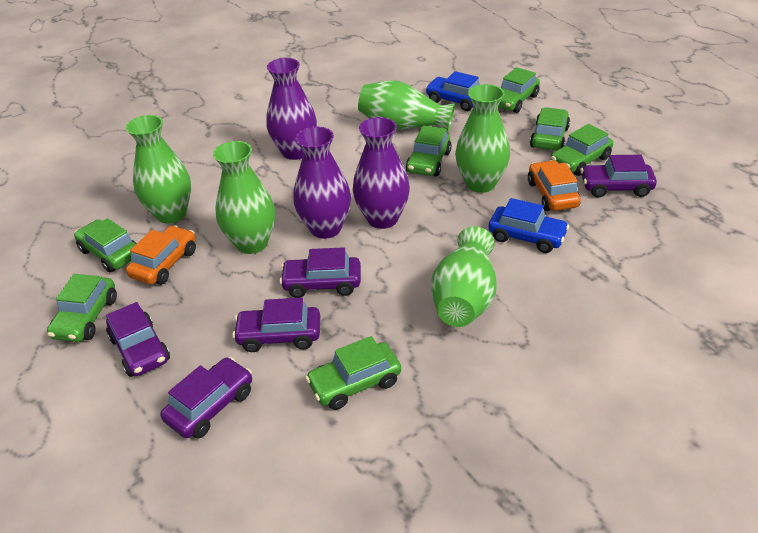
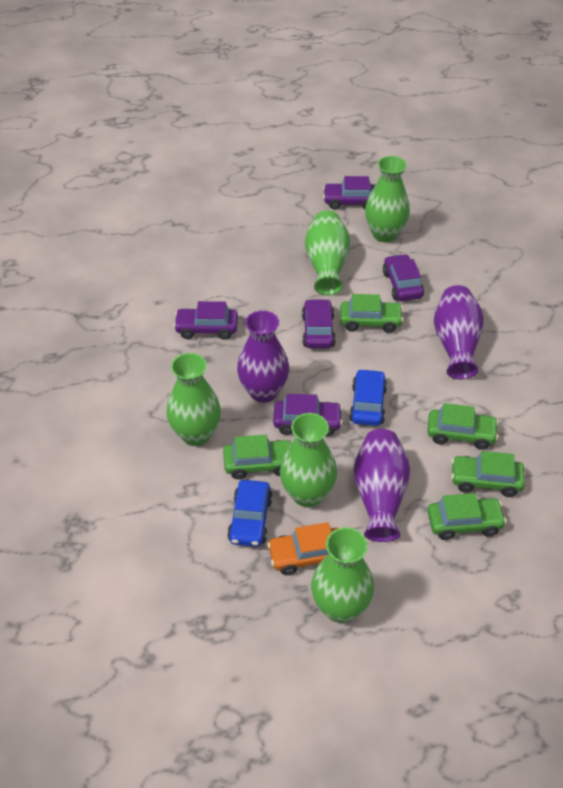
green car: [47,274,117,342] [74,218,137,272] [305,336,401,410] [406,125,452,177] [498,67,540,113] [530,107,570,150] [551,124,613,176] = 7 -> [223,435,293,479] [340,294,403,333] [427,403,499,450] [427,493,507,540] [451,451,525,497] = 5
orange car: [126,225,196,285] [528,160,581,211] = 2 -> [267,522,339,575] = 1

